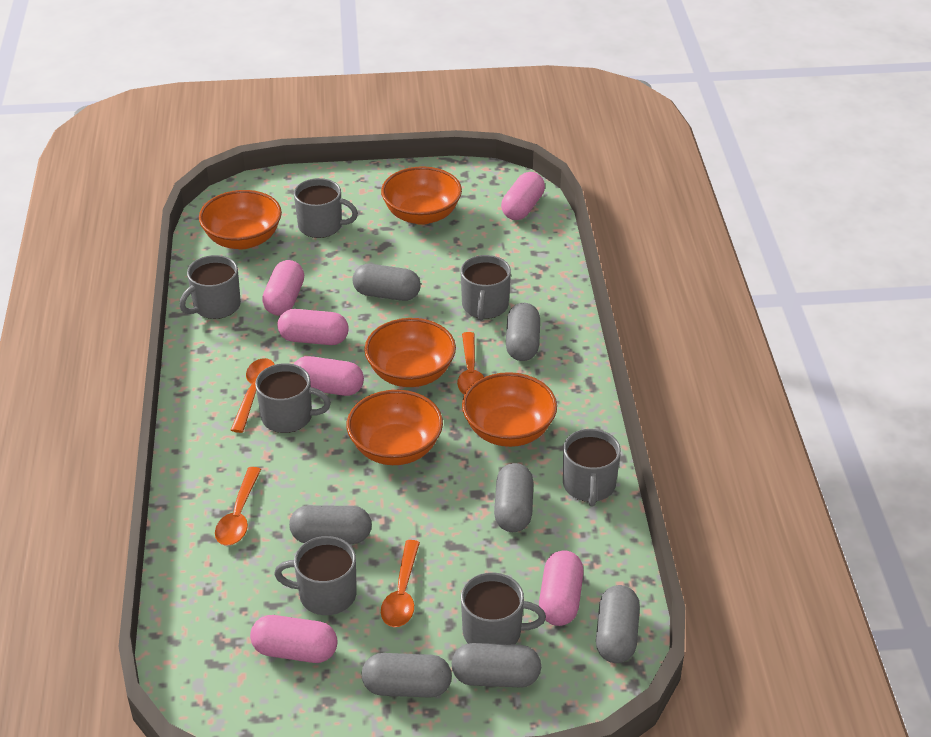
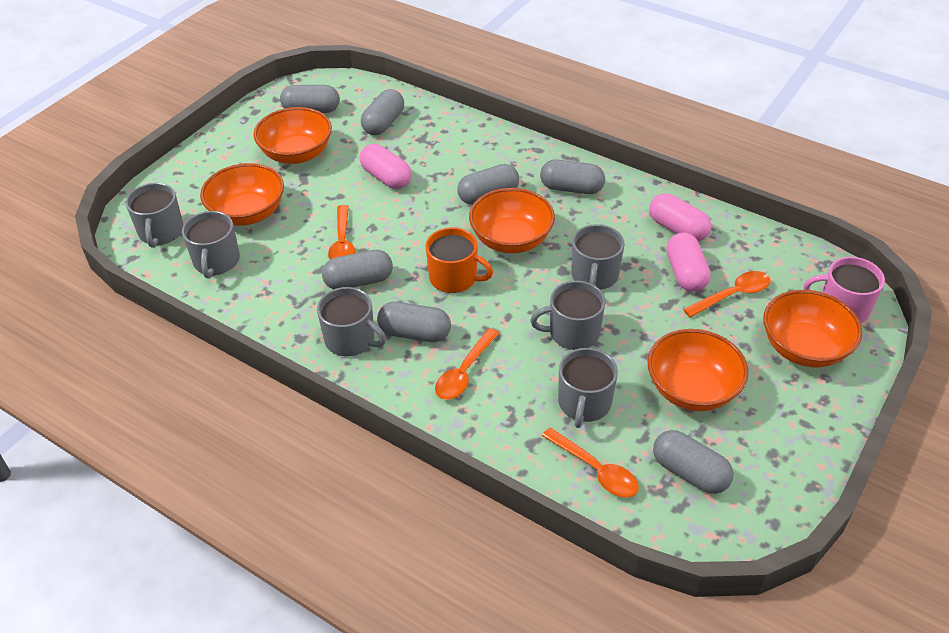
grey mug: [179,255,241,319] [255,363,331,433] [274,536,357,615] [294,178,358,238] [461,255,511,320] [461,572,546,645] [563,429,621,507] = 7 -> [125,183,184,248] [182,211,240,278] [317,287,386,356] [530,281,605,350] [558,348,618,428] [571,224,624,290] = 6
orange mug: none = 0 -> [425,227,493,293] = 1
pink capsule: [250,615,338,663] [262,260,304,315] [277,309,349,345] [294,356,364,396] [501,172,545,220] [539,550,584,626] = 6 -> [360,144,412,189] [649,193,712,241] [667,233,711,292] = 3
pink mug: none = 0 -> [804,257,885,323] = 1

